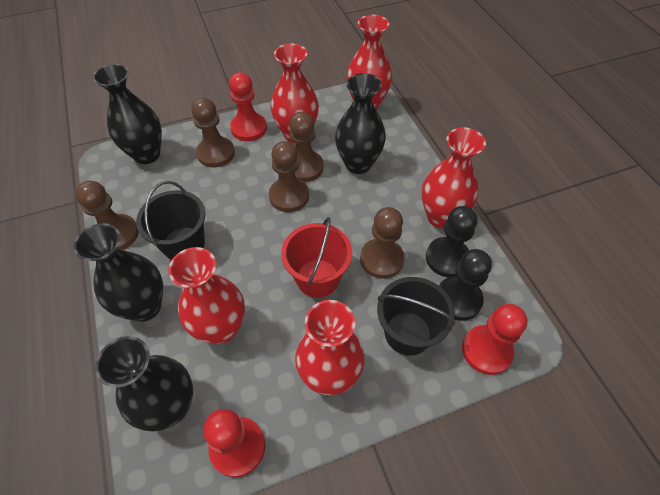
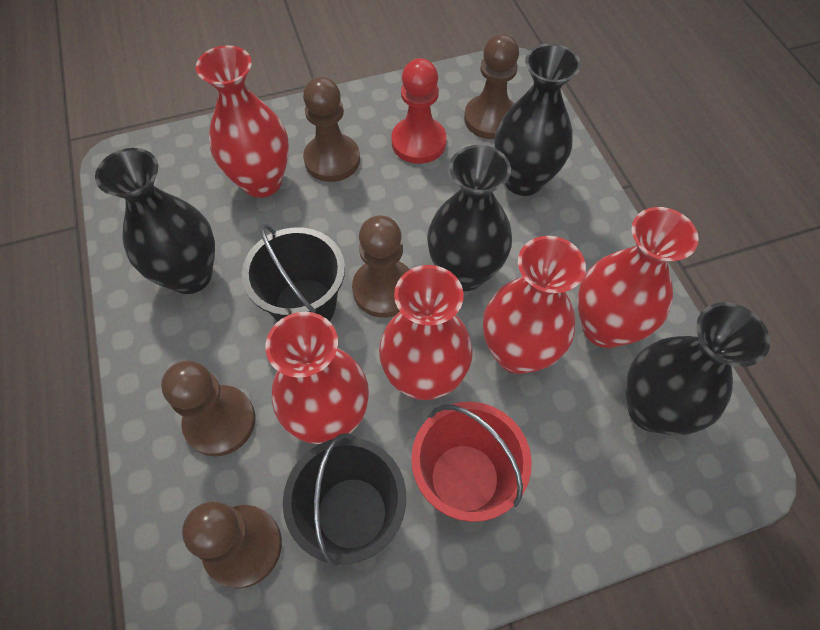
black pawn: [426,206,477,277] [439,249,492,321] = 2 -> none = 0
red pawn: [203,409,265,477] [229,72,267,141] [462,304,528,375] = 3 -> [391,58,447,164] = 1

